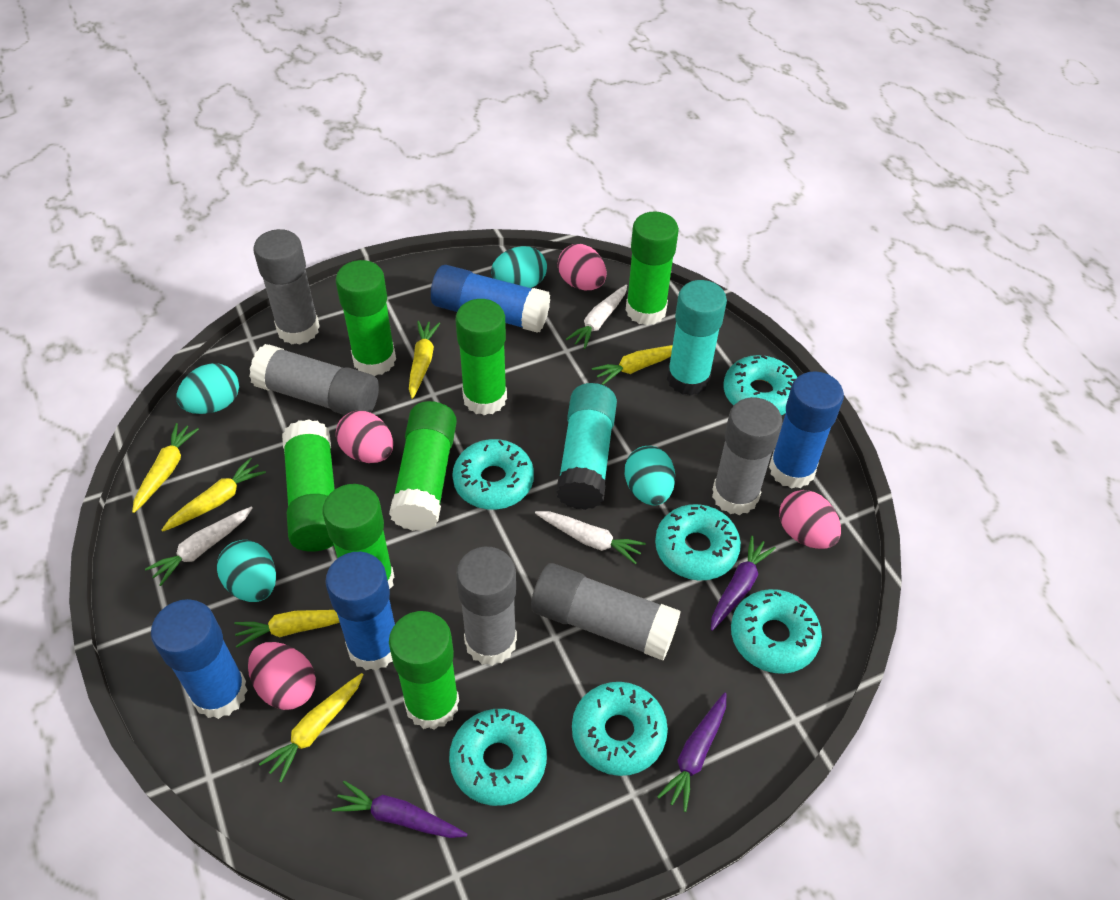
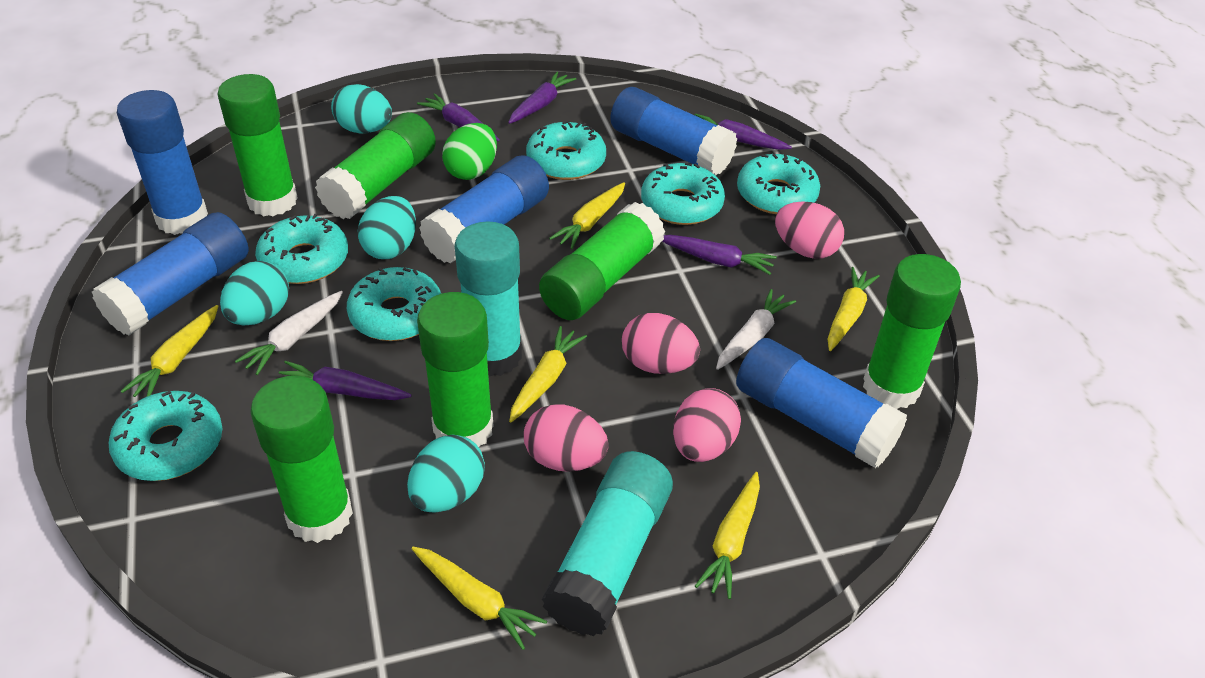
blue glue stick: [151,599,248,719] [325,552,395,671] [431,265,550,333] [769,371,844,489] = 4 -> [92,212,249,335] [117,90,208,235] [419,155,549,263] [610,87,737,176] [736,338,907,468] = 5
green egg: none = 0 -> [442,123,497,180] = 1
green glue stick: [282,419,335,552] [322,484,394,589] [336,260,396,376] [389,401,457,531] [389,611,459,730] [456,299,507,415] [626,212,679,325] = 7 -> [217,74,298,216] [250,376,353,543] [315,112,436,219] [417,292,494,447] [539,202,665,320] [863,254,961,409] = 6
grey glue stick: [249,344,379,415] [253,229,320,345] [456,547,517,666] [531,563,681,661] [712,397,782,515] = 5 -> none = 0
purple carrot: [332,781,467,838] [657,692,726,812] [711,536,776,631] = 3 -> [279,361,411,400] [417,93,500,141] [508,71,576,124] [662,235,777,275] [695,114,792,150] = 5
white carrot: [145,507,252,586] [535,511,646,564] [566,285,627,349] = 3 -> [235,291,343,375] [716,289,796,370] = 2

